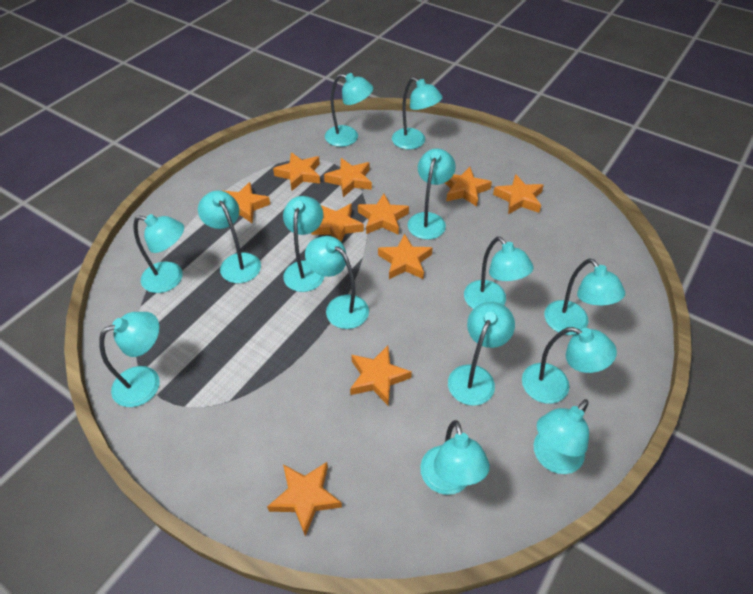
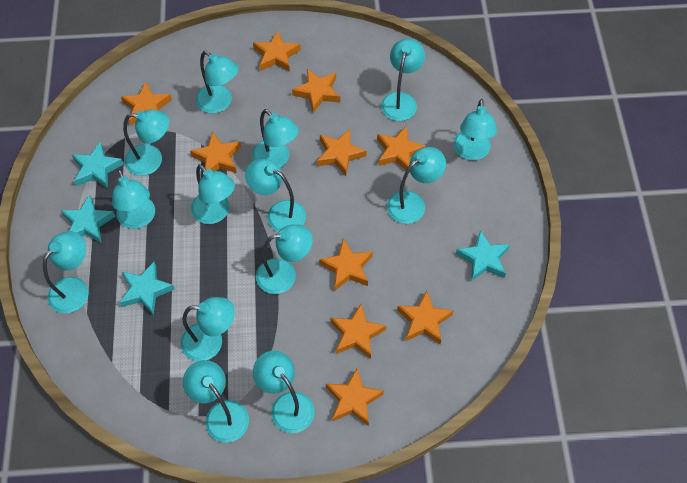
turquoise star: none = 0 -> [61,195,116,243] [72,142,124,189] [119,262,175,315] [456,230,510,281] = 4

